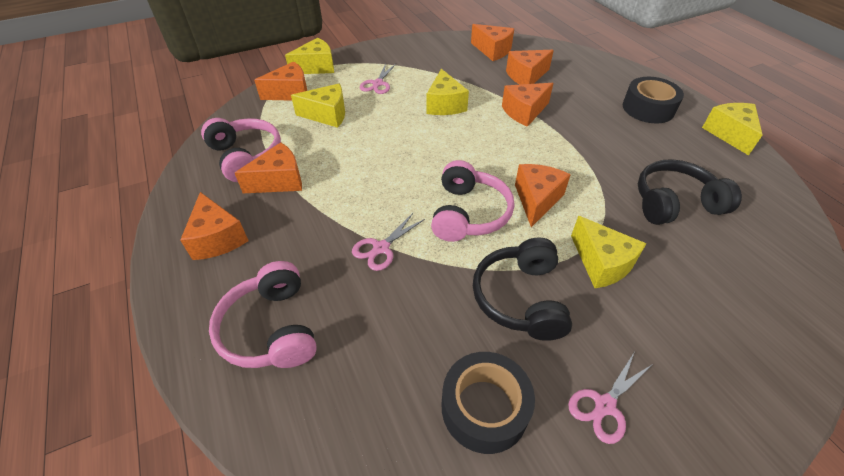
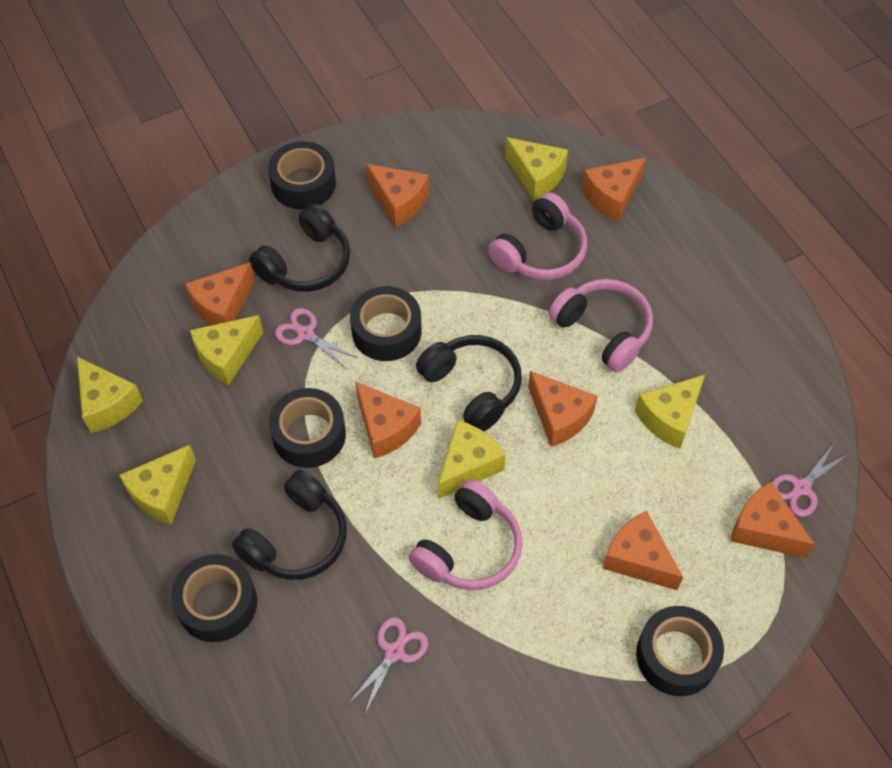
black headphones: [473,237,572,341] [638,159,742,225] = 2 -> [232,470,347,580] [249,203,350,292] [416,335,522,432] = 3
black tape: [442,352,535,454] [623,77,684,123] = 2 -> [171,554,257,642] [268,141,336,209] [269,388,346,468] [350,286,421,361] [636,606,724,696] = 5
yellow cheese: [285,38,334,74] [291,84,345,128] [427,69,469,115] [571,216,647,288] [702,103,762,156] = 5 -> [77,357,143,433] [119,445,196,525] [190,315,263,386] [438,420,506,499] [505,137,568,201] [635,375,705,449] = 6

